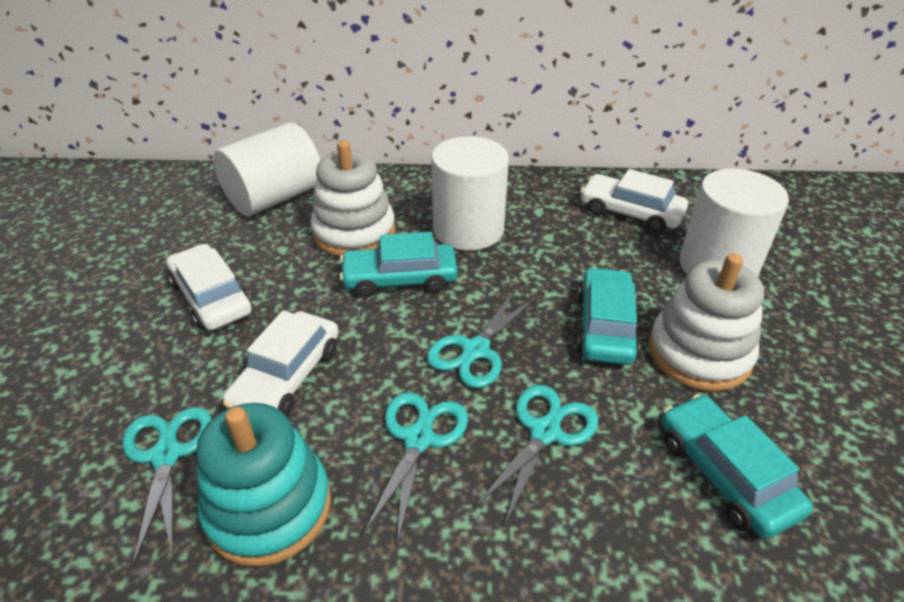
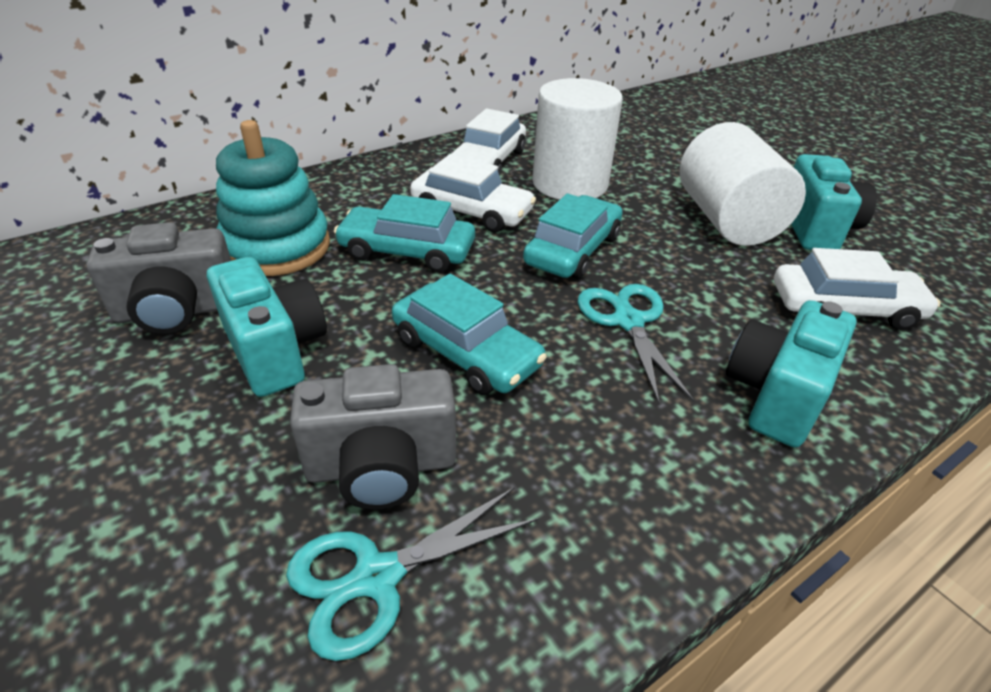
grey camera: none = 0 -> [86,222,231,334] [290,364,456,510] = 2
turquoise camera: none = 0 -> [207,257,327,397] [726,300,856,447] [791,154,877,250] = 3
turquoise scissors: [122,407,212,566] [362,392,468,544] [427,290,537,388] [474,385,598,526] = 4 -> [286,487,539,661] [578,284,694,404] = 2
white cylinder: [213,122,320,216] [431,136,509,250] [679,169,789,277] = 3 -> [532,78,623,200] [680,122,806,246] = 2
white stacking toy: [310,140,395,257] [649,254,764,391] = 2 -> none = 0

